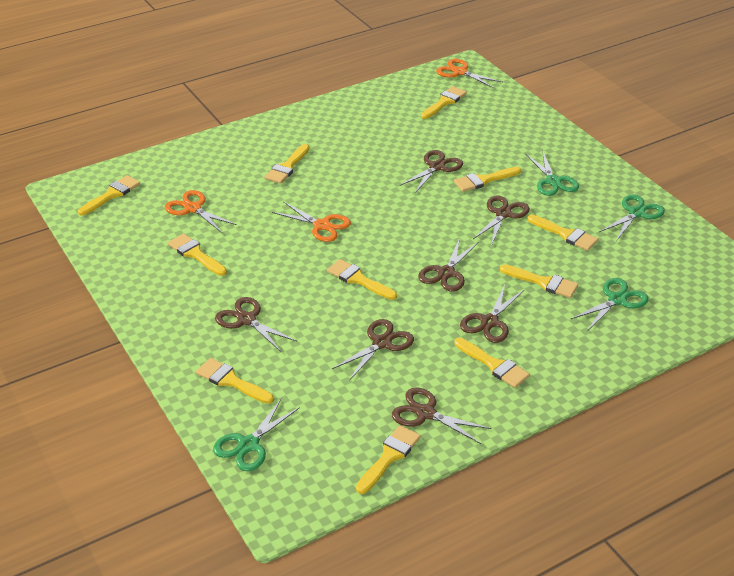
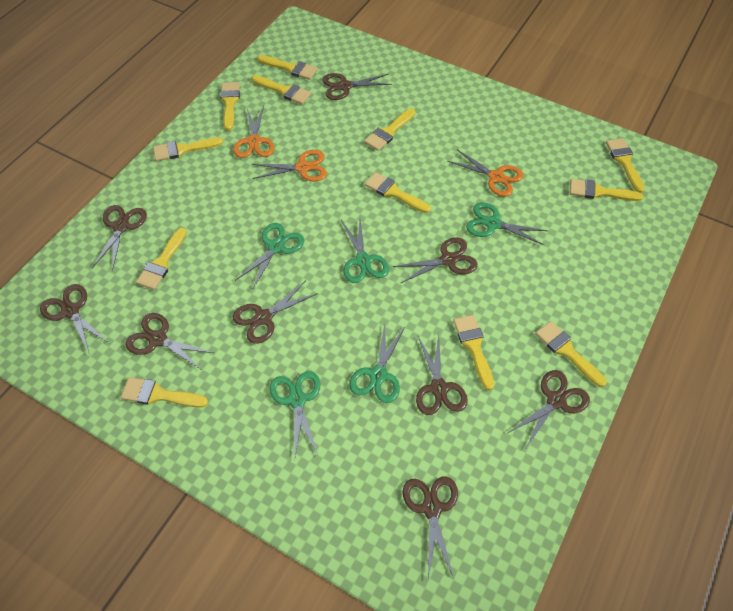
brown scissors: [215,297,297,352] [332,319,414,381] [392,387,491,444] [400,150,463,193] [418,238,478,292] [460,285,525,343] [473,196,530,244] = 7 -> [40,284,109,353] [92,205,147,271] [125,313,214,371] [233,280,318,344] [322,73,392,100] [393,237,478,283] [403,476,458,579] [416,335,468,415] [508,370,590,450] = 9
green scissors: [213,399,300,471] [525,150,579,196] [571,278,649,330] [599,194,665,241] = 4 -> [235,223,304,290] [269,371,321,456] [341,219,389,283] [349,323,405,403] [466,202,548,245] = 5
yellow brush: [78,175,140,215] [168,234,227,276] [196,358,274,404] [265,144,309,184] [327,259,397,300] [356,425,421,494] [421,86,467,119] [454,167,521,192] [454,338,530,388] [500,265,578,298] [527,215,598,251] = 11 -> [121,377,208,407] [136,228,187,290] [153,137,223,161] [220,82,240,131] [252,75,311,104] [257,55,318,80] [364,108,415,151] [365,172,431,213] [453,315,494,390] [535,321,607,387] [570,179,643,201] [606,138,645,193] = 12

